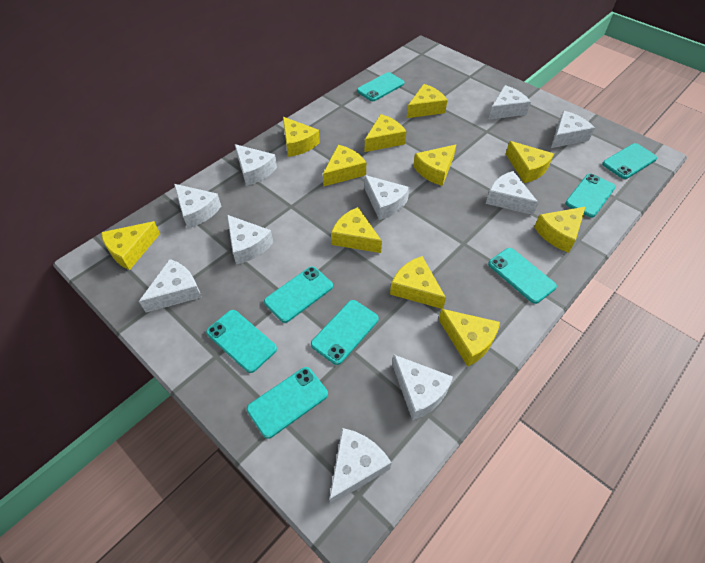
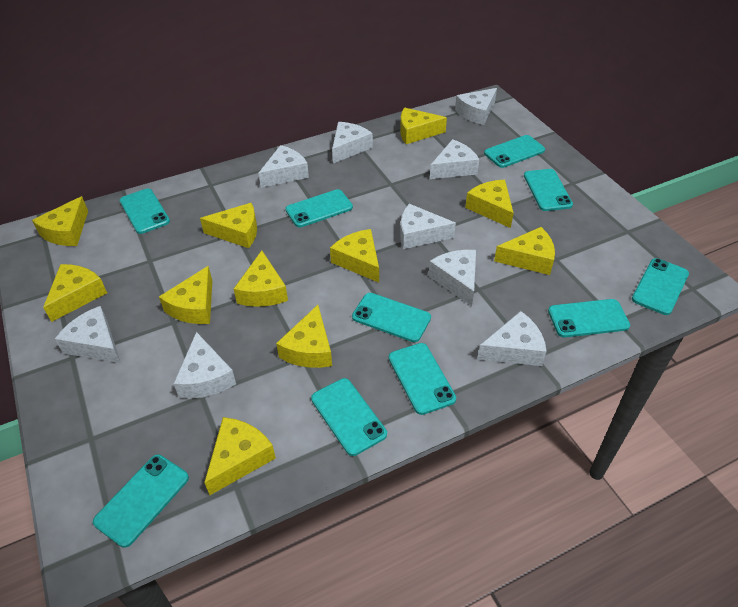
turquoise phone: [206,310,277,373] [247,367,328,439] [264,266,333,323] [311,300,379,365] [357,72,404,101] [488,248,557,304] [565,174,616,217] [602,143,657,179] = 8 -> [93,455,189,548] [120,188,170,234] [285,189,353,227] [311,378,387,456] [352,293,431,342] [389,343,456,415] [484,135,545,168] [524,169,573,211] [548,299,630,338] [632,258,689,315] = 10
white cheese: [139,259,201,313] [174,184,221,229] [227,215,273,265] [235,144,277,186] [329,428,392,505] [364,175,410,220] [392,355,453,420] [486,171,539,215] [488,85,531,120] [551,111,595,148] = 10 -> [55,306,121,363] [173,332,236,399] [259,145,309,188] [332,122,373,164] [400,204,456,249] [428,250,476,306] [430,139,479,179] [455,88,497,125] [477,311,547,366] = 9

